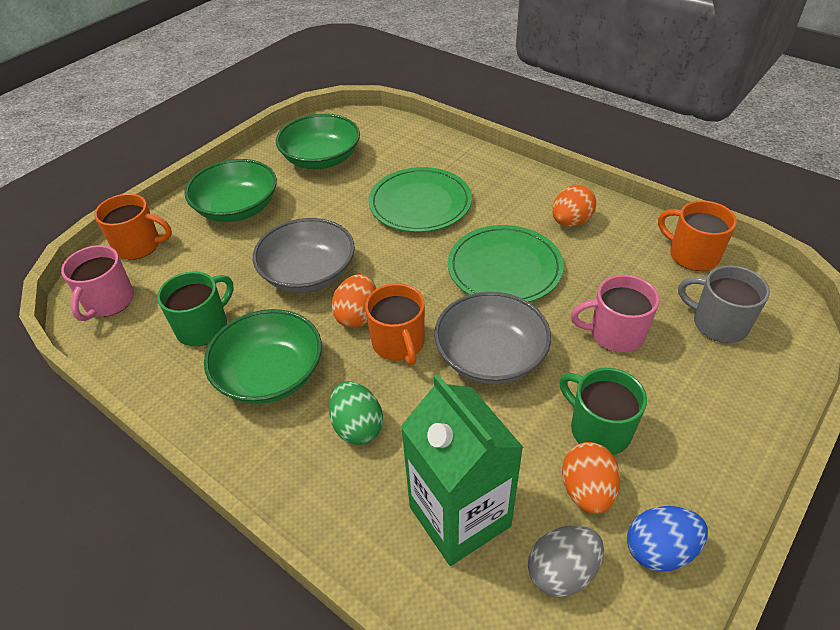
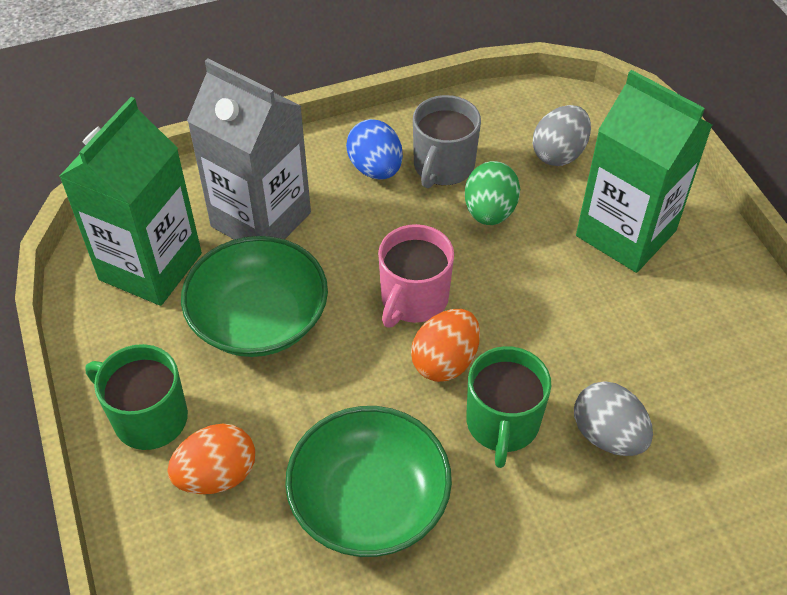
green bowl: [185,159,277,222] [204,309,322,404] [276,114,360,169] = 3 -> [181,236,328,357] [285,406,452,557] = 2
green carton: [400,374,524,566] = 1 -> [59,97,202,306] [576,70,712,273] = 2
green plate: [368,167,472,232] [448,225,564,302] = 2 -> none = 0
grey bowl: [253,218,355,293] [434,292,551,384] = 2 -> none = 0
grey carton: none = 0 -> [187,59,311,240] = 1
grey egg: [528,525,604,597] = 1 -> [533,105,591,166] [574,382,653,456] = 2
orange egg: [331,274,376,328] [552,185,596,227] [562,442,620,514] = 3 -> [167,423,255,494] [411,309,480,382] = 2
orange mug: [94,194,172,260] [365,283,425,365] [658,200,737,271] = 3 -> none = 0
pink mug: [61,245,134,321] [571,275,659,353] = 2 -> [378,224,454,328] = 1

